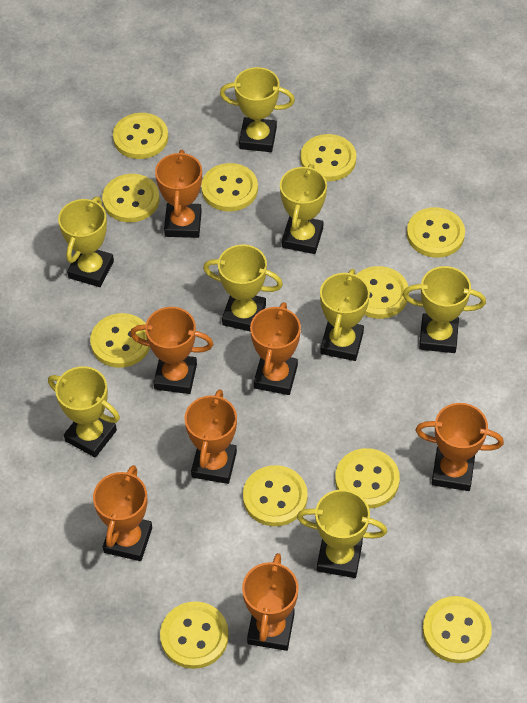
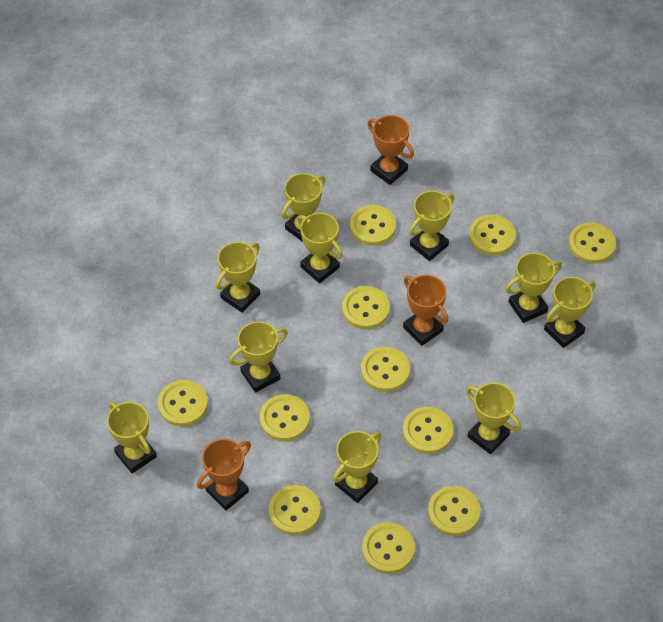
orange trophy: [93,465,152,561] [130,307,213,394] [155,150,202,238] [184,389,237,484] [242,553,299,651] [250,302,301,395] [415,403,504,491] = 7 -> [197,439,251,510] [368,115,414,185] [403,275,448,346] = 3
yellow trophy: [48,366,120,458] [58,197,114,287] [203,244,283,332] [220,67,295,152] [280,164,327,254] [297,489,387,578] [320,269,370,361] [403,266,486,353] = 8 -> [107,402,157,473] [216,242,260,313] [229,321,288,393] [281,173,325,242] [297,213,343,283] [333,431,381,503] [409,191,454,261] [466,383,521,454] [505,253,562,323] [544,277,595,348] = 10

